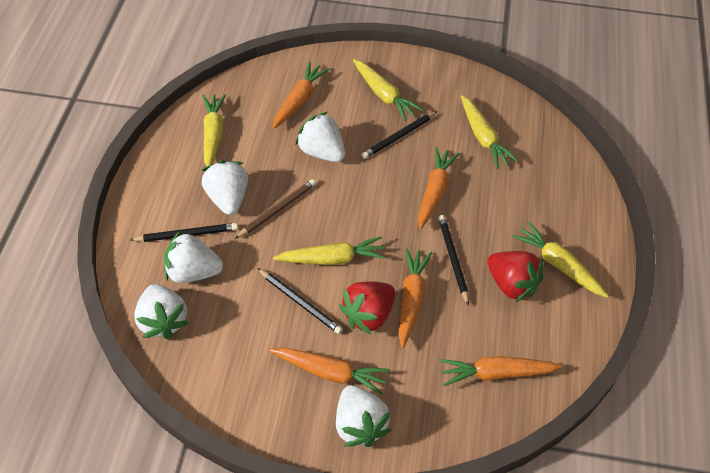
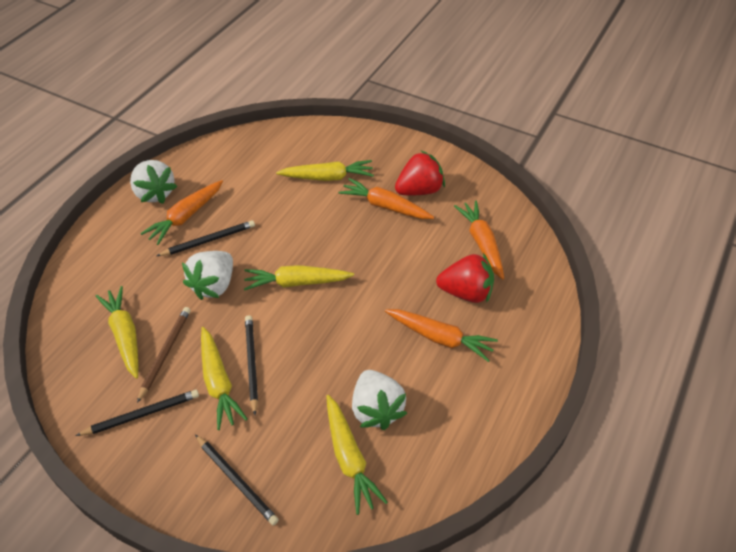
orange carrot: [269,347,390,395] [272,62,330,129] [398,248,432,348] [418,147,460,229] [440,356,562,386] = 5 -> [140,180,223,245] [338,178,434,219] [385,309,498,362] [454,201,504,280] = 4
white strawberry: [134,284,189,339] [164,231,223,283] [201,160,248,215] [295,112,345,162] [336,385,391,447] = 5 -> [130,160,177,204] [182,251,233,300] [352,370,407,430] = 3

